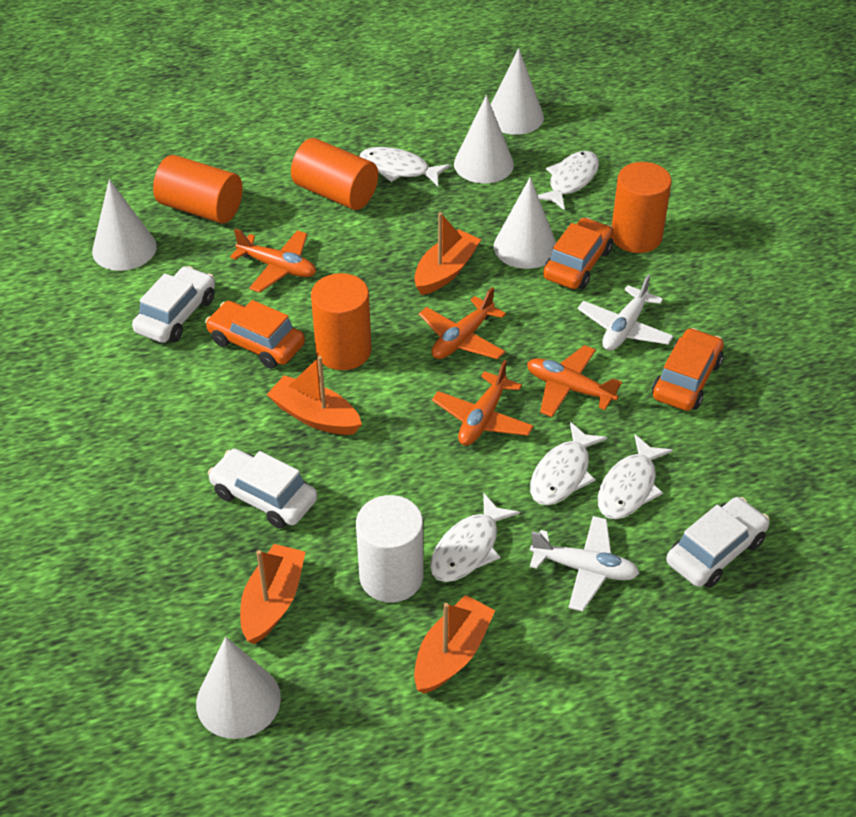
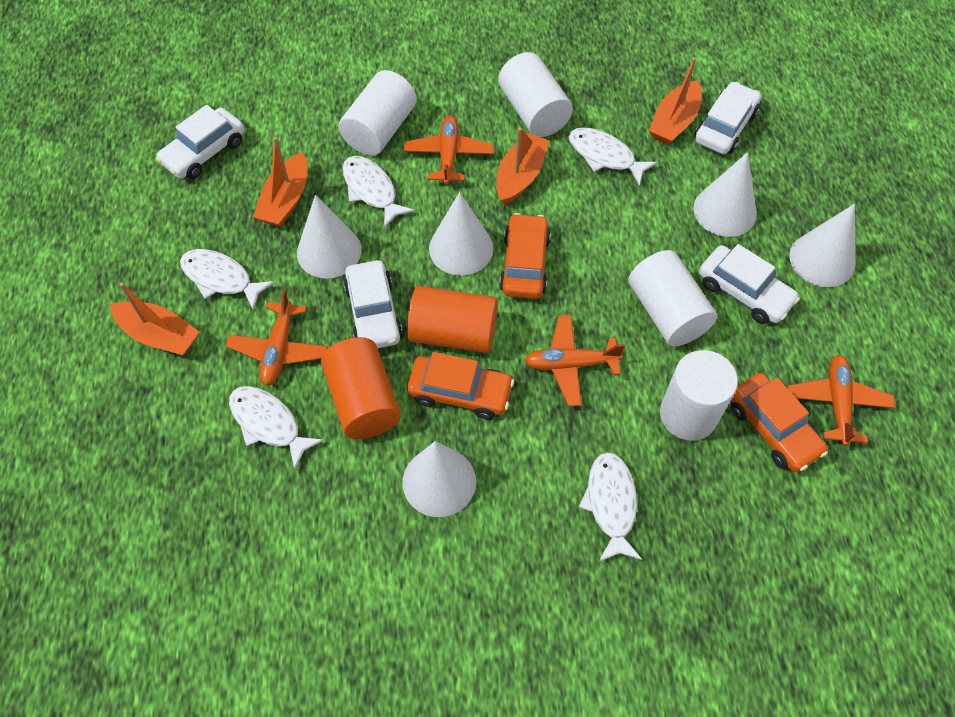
orange cylinder: [153,155,243,223] [291,138,378,210] [311,273,372,370] [612,162,672,253] = 4 -> [321,337,401,439] [407,286,498,353] = 2
white car: [132,266,215,343] [208,449,317,528] [666,497,770,588] = 3 -> [156,105,244,179] [344,260,403,348] [694,82,761,154] [699,244,800,324] = 4
white cylinder: [356,495,423,603] = 1 -> [338,70,417,156] [498,52,573,137] [628,250,717,347] [660,350,738,441] = 4
white plane: [530,516,639,612] [578,274,674,351] = 2 -> none = 0

